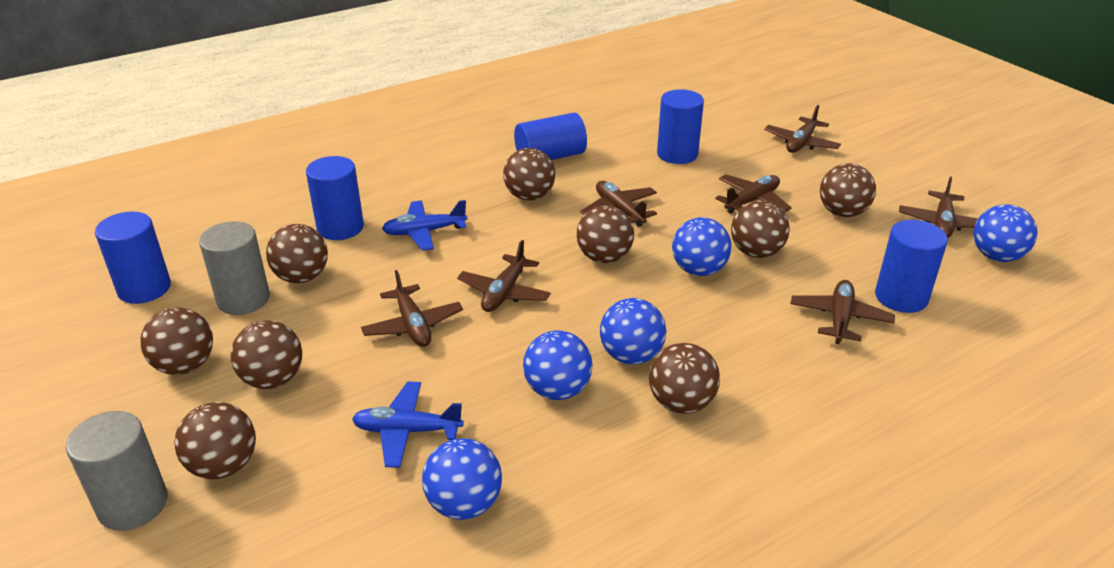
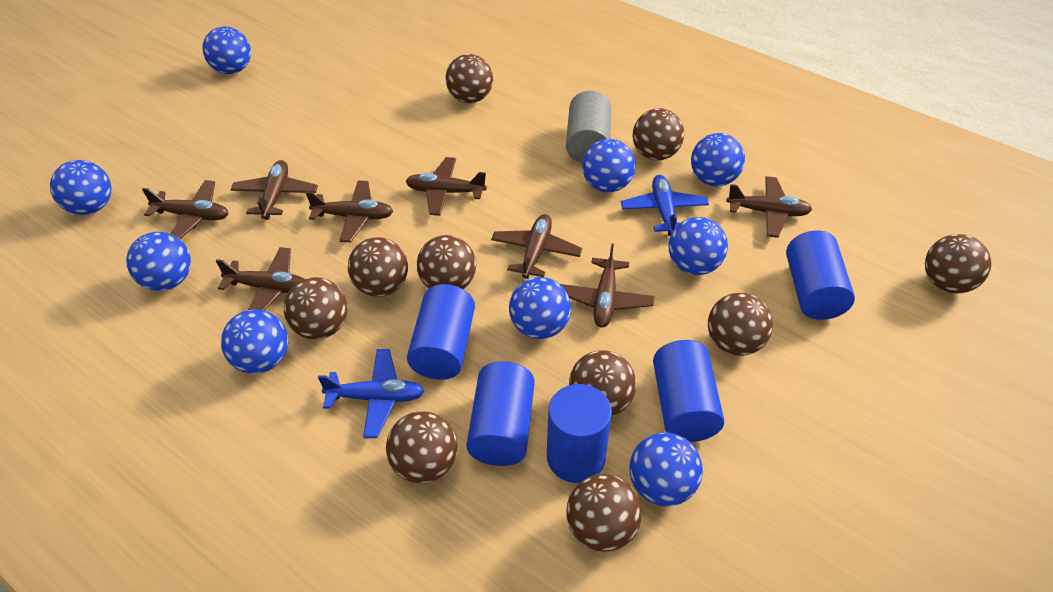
blue ball: [422,438,502,520] [523,331,593,400] [600,298,666,364] [672,217,731,276] [974,204,1038,262] = 5 -> [50,160,112,215] [126,232,191,291] [202,26,251,74] [221,309,288,374] [509,277,571,339] [582,139,636,193] [629,433,703,506] [669,217,728,275] [691,133,745,186] = 9
brown ball: [140,307,213,375] [174,402,256,479] [231,320,302,389] [266,224,328,283] [503,148,555,201] [577,206,634,263] [649,343,720,414] [731,201,790,258] [820,163,876,217] = 9 -> [284,277,348,339] [348,237,408,297] [386,411,458,483] [417,235,476,289] [445,54,493,103] [566,474,642,552] [569,350,636,416] [633,108,684,160] [708,293,773,356] [925,234,992,293] = 10
brown plane: [361,270,463,347] [457,240,551,312] [580,181,657,227] [715,174,792,214] [764,105,841,153] [790,280,895,344] [899,177,978,238] = 7 -> [142,180,229,239] [216,247,304,311] [230,160,318,220] [306,180,393,242] [406,157,487,216] [491,214,582,279] [560,244,654,328] [726,176,812,238] = 8
grey cylinder: [66,411,168,531] [199,221,270,315] = 2 -> [566,90,612,163] = 1

